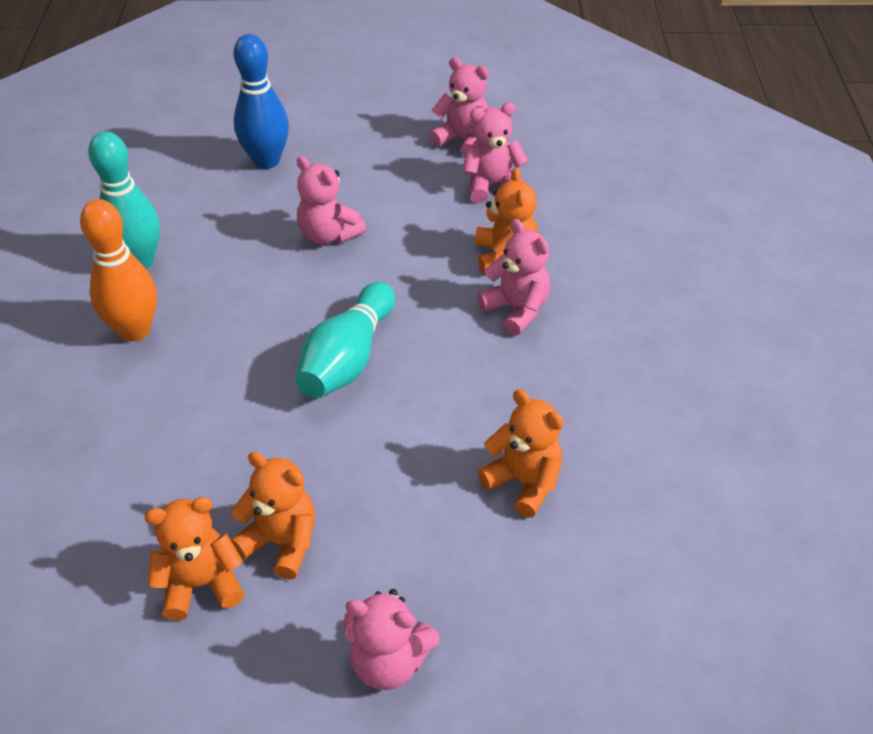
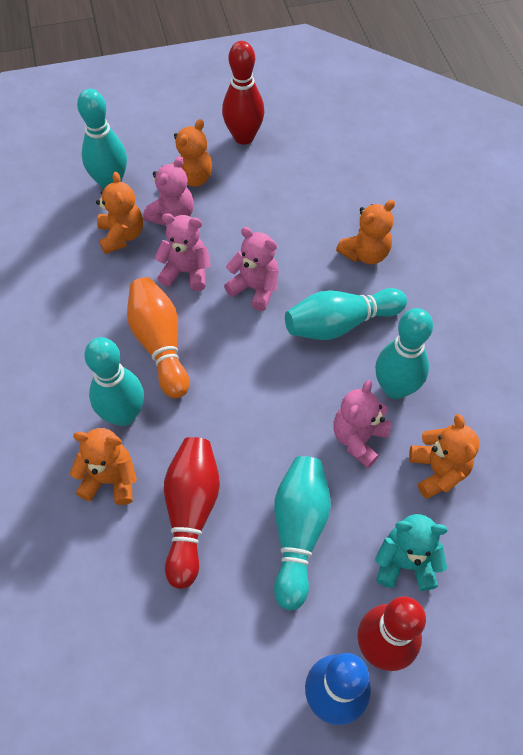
orange teddy bear: [144,497,244,621] [231,452,315,580] [475,168,538,274] [478,389,564,518] = 4 -> [70,428,137,505] [96,172,143,254] [172,119,212,187] [336,200,395,264] [409,414,480,499] = 5
pink teddy bear: [297,156,366,244] [344,589,440,690] [429,57,489,156] [463,103,528,203] [477,219,550,335] = 5 -> [143,156,194,226] [154,213,211,291] [224,227,279,311] [333,380,391,468] = 4
red bowling pin: none = 0 -> [164,437,220,589] [222,41,265,145] [357,596,426,671] = 3
turquoise bowling pin: [88,131,160,269] [296,282,395,398] = 2 -> [77,89,127,189] [84,337,144,426] [274,456,331,611] [285,288,407,340] [375,308,433,399] = 5
turquoise teddy bear: none = 0 -> [375,514,448,591] = 1

